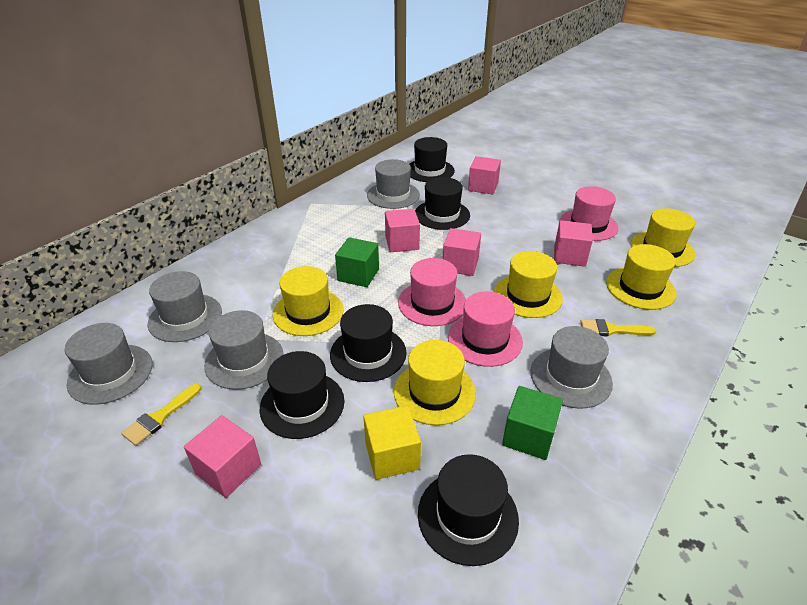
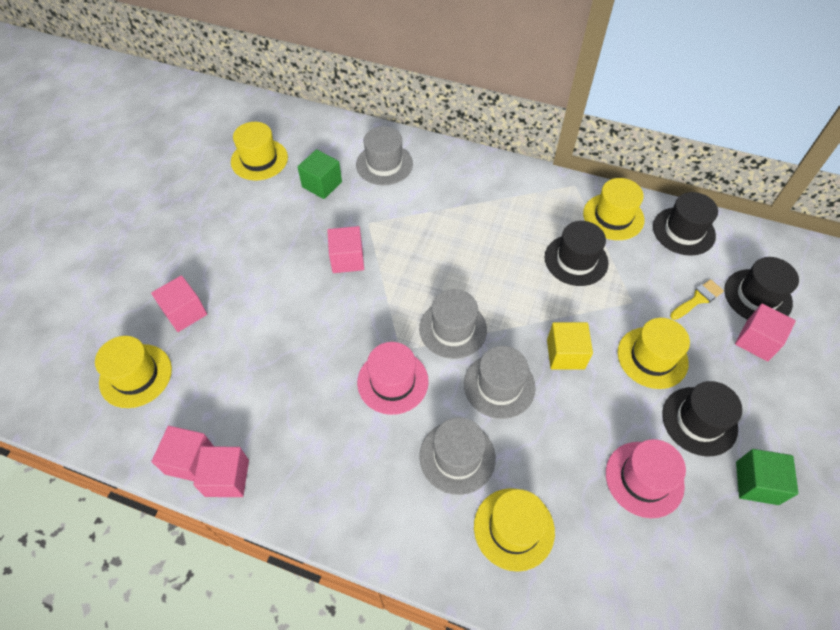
black hat: [260,351,344,439] [330,304,407,382] [409,137,455,182] [415,177,470,230] [418,454,519,566] = 5 -> [545,221,608,286] [653,192,718,256] [662,381,742,456] [724,257,799,320] = 4
grey hat: [65,323,153,405] [148,271,222,342] [204,310,284,390] [367,159,420,209] [531,326,613,409] = 5 -> [356,126,413,185] [419,289,487,359] [419,417,496,495] [464,346,536,419] = 4
pink hat: [398,258,466,326] [448,291,523,367] [559,186,618,241] = 3 -> [357,342,429,415] [606,439,686,518] = 2
yellow brush: [121,384,201,446] [580,319,656,336] = 2 -> [670,279,724,320] = 1

